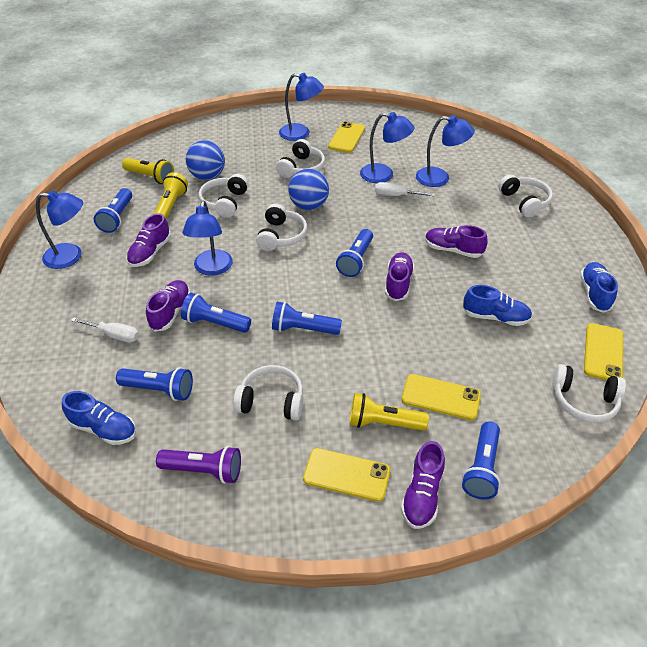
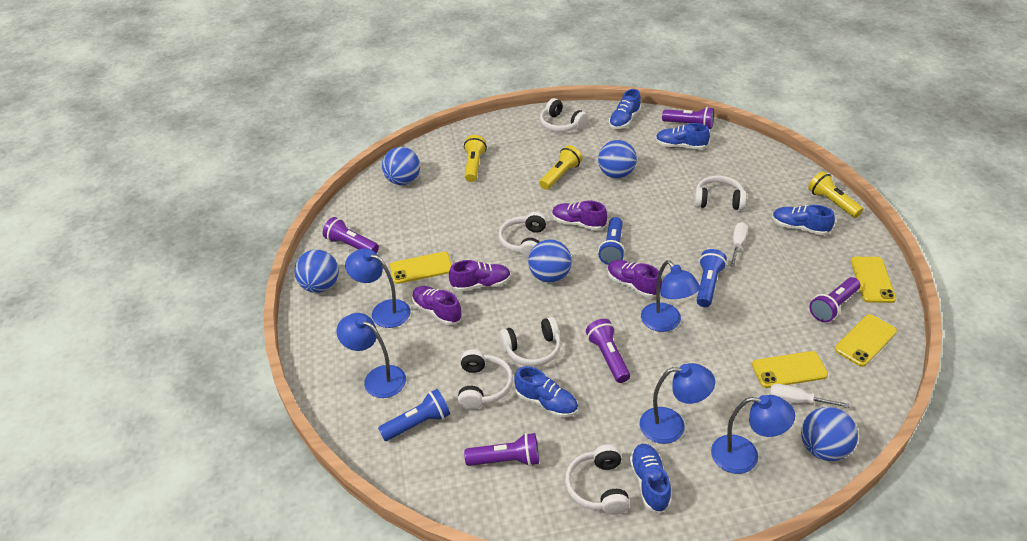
blue ball: [186,140,225,180] [288,169,329,210] = 2 -> [294,250,339,293] [382,147,420,185] [528,239,572,283] [598,140,637,179] [801,407,858,461] = 5
blue flashlight: [94,188,132,233] [116,367,193,401] [181,293,251,333] [272,302,342,335] [336,229,373,277] [462,421,501,500] = 6 -> [378,389,450,441] [598,217,625,265] [696,249,727,307] = 3
blue shoe: [62,391,136,445] [463,285,532,326] [580,262,618,313] = 3 -> [514,366,578,418] [609,89,641,129] [630,444,672,513] [656,123,710,150] [772,205,835,235] = 5
purple flashlight: [156,446,241,484] = 1 -> [323,217,379,253] [464,433,539,466] [586,319,630,383] [662,107,714,129] [809,277,860,322] = 5
purple shoe: [126,213,171,267] [146,280,190,332] [385,252,414,301] [401,441,445,529] [425,225,488,258] = 5 -> [412,286,462,325] [449,260,511,292] [552,201,607,231] [608,260,662,298] = 4

